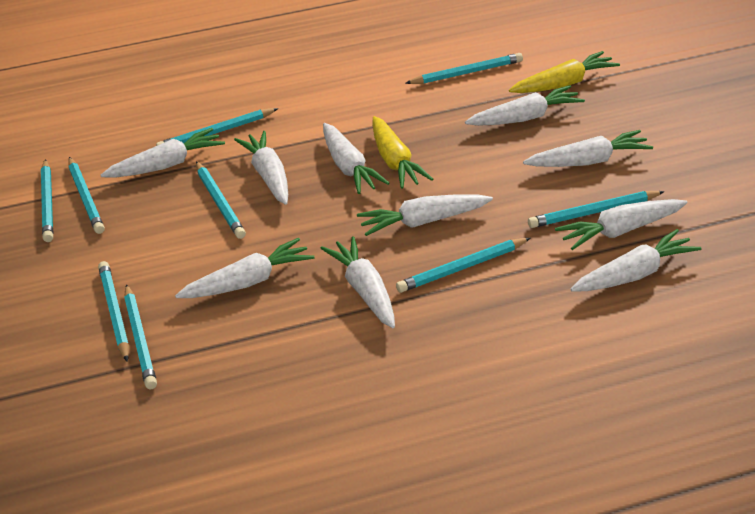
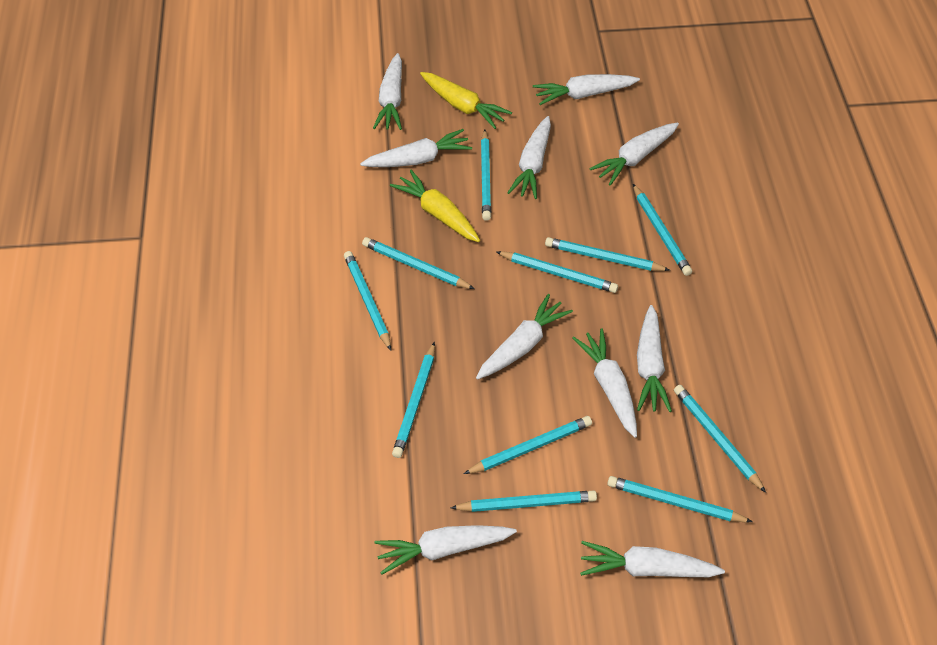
turquoise pencil: [41,159,53,242] [68,157,105,234] [98,261,129,362] [124,284,157,390] [156,108,279,146] [196,161,246,239] [396,238,530,293] [405,53,523,84] [528,191,665,228] = 9 -> [344,251,391,350] [362,237,475,289] [392,342,435,458] [451,490,597,512] [464,416,592,474] [481,129,491,221] [496,251,618,293] [545,237,670,271] [607,476,753,522] [633,184,692,276] [674,385,766,493] = 11

